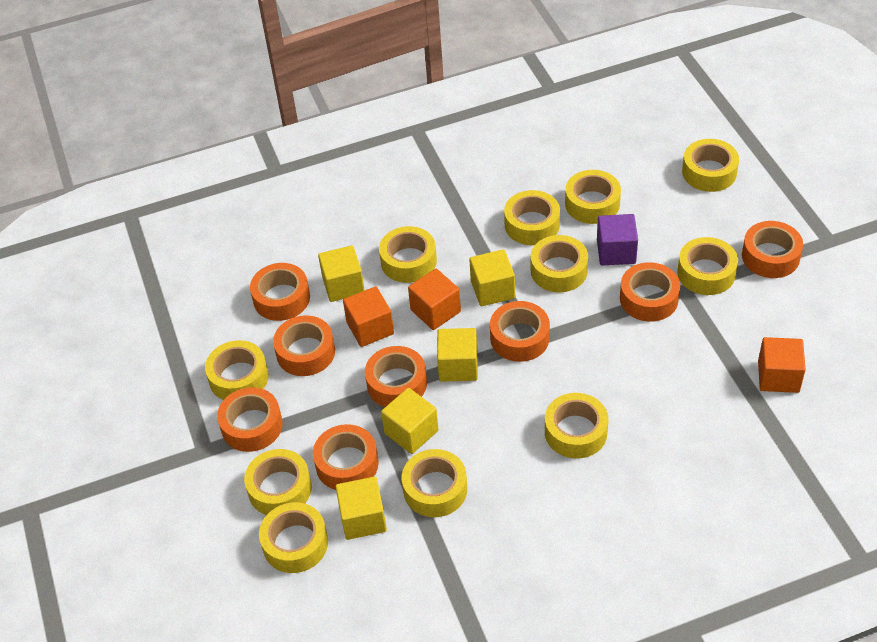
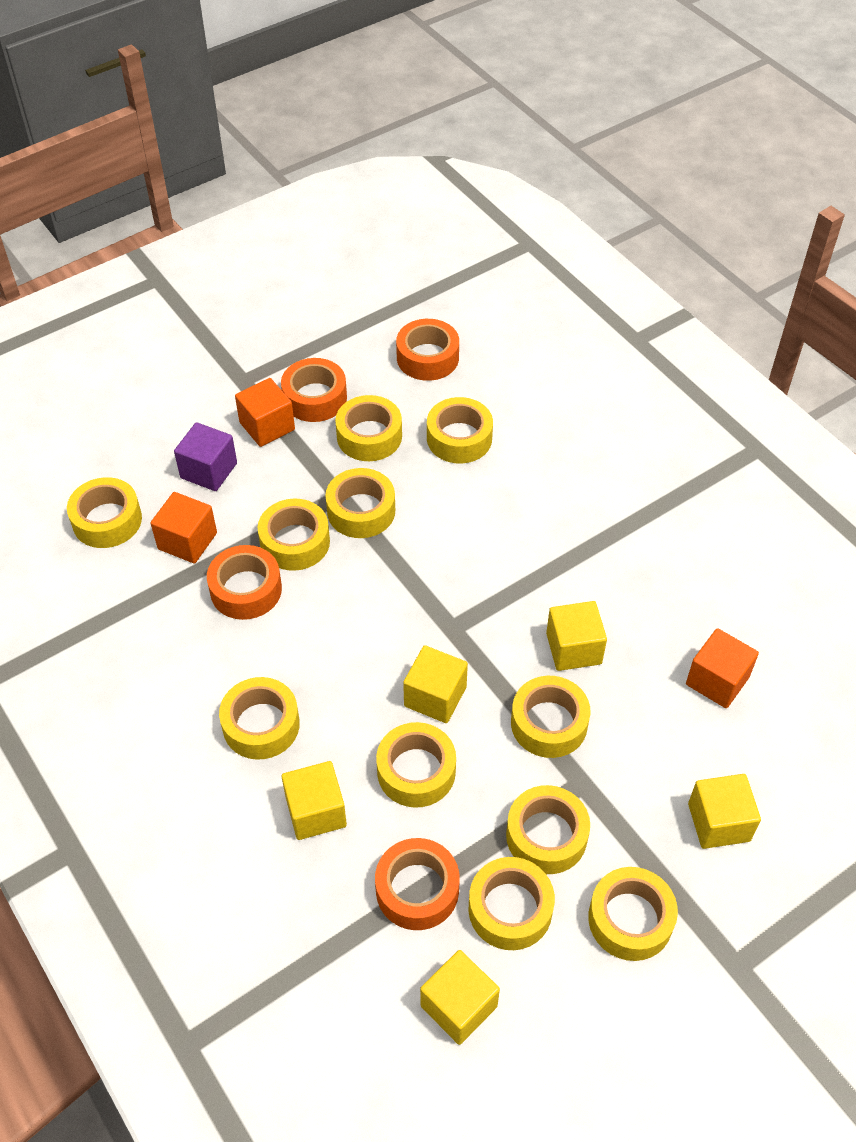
orange tape: [217,387,283,452] [250,263,310,321] [273,315,335,376] [313,424,379,490] [365,346,427,407] [490,301,550,362] [620,262,680,322] [742,221,803,278] = 8 -> [207,545,282,620] [281,358,347,422] [375,838,460,930] [396,319,459,381] = 4

